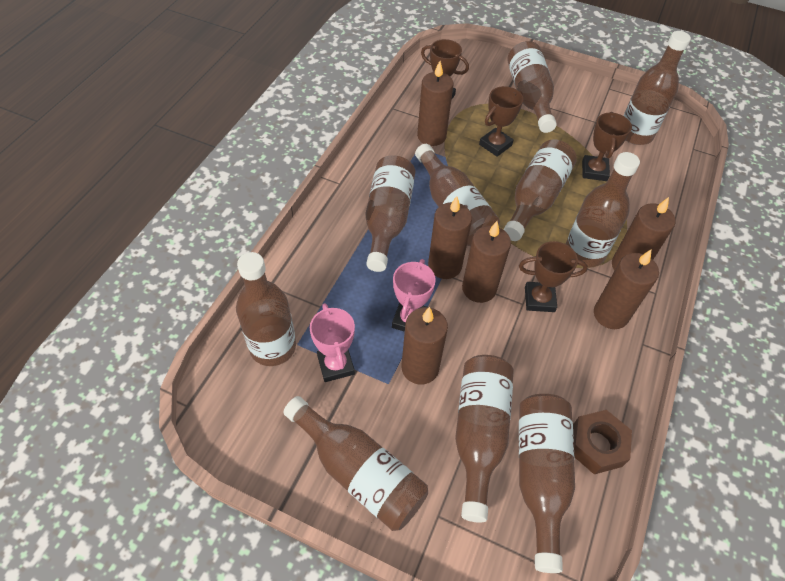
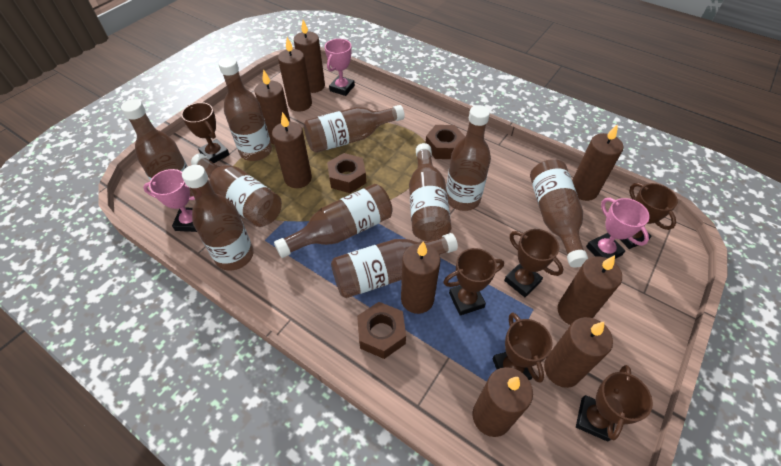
brown candle: [401,307,448,385] [417,61,453,146] [428,196,472,279] [462,221,511,303] [594,250,659,329] [612,197,675,271] = 6 -> [255,69,290,144] [272,112,312,188] [278,37,312,111] [294,20,325,93] [401,241,440,314] [473,367,533,437] [544,317,613,388] [557,255,622,325] [572,124,624,201] = 9
brown nut: [573,410,632,474] = 1 -> [327,153,366,193] [357,302,406,359] [426,125,465,159] = 3
brown trophy: [421,39,469,100] [479,86,523,157] [519,241,588,312] [582,112,632,181] = 4 -> [181,102,230,163] [443,248,504,316] [493,313,553,383] [504,229,563,297] [576,365,653,442] [620,183,678,249] = 6
pink trophy: [310,303,355,382] [392,259,436,332] = 2 -> [143,169,197,232] [325,39,355,96] [586,198,650,259] = 3

